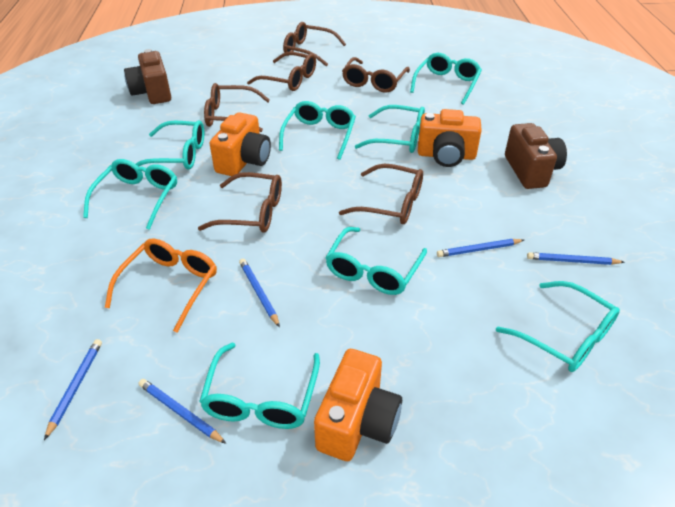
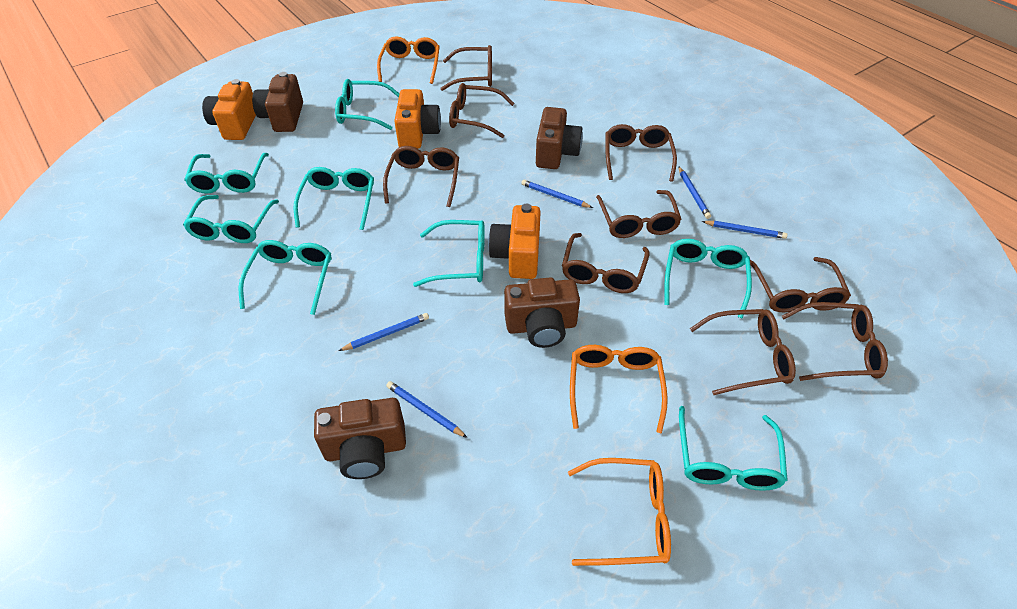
brown camera: [124,49,171,104] [505,123,567,189] = 2 -> [252,72,303,132] [314,398,406,479] [504,277,580,348] [536,107,583,169] = 4
brown glasses: [198,172,282,233] [204,83,270,132] [247,52,316,91] [283,22,346,66] [339,164,423,224] [342,57,410,93] = 6 -> [383,146,459,207] [440,45,492,91] [449,83,515,138] [562,233,649,293] [596,190,682,238] [605,124,677,182] [690,309,796,395] [750,257,851,312] [782,302,888,381] = 9
orange glasses: [105,238,217,333] = 1 -> [377,36,440,84] [568,458,671,566] [570,345,668,433] = 3

